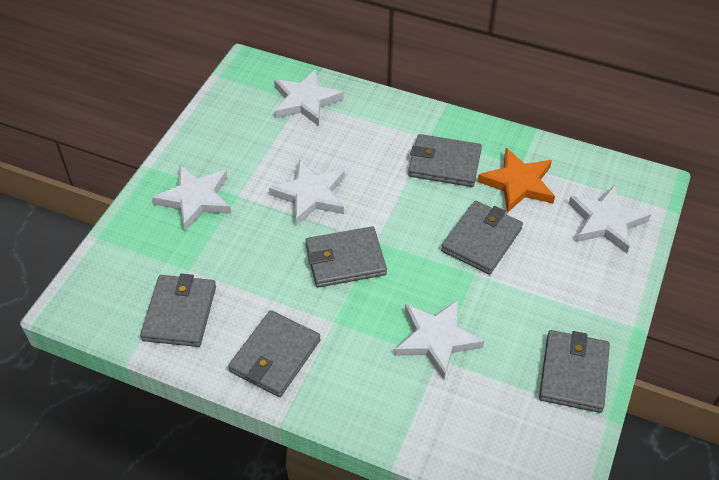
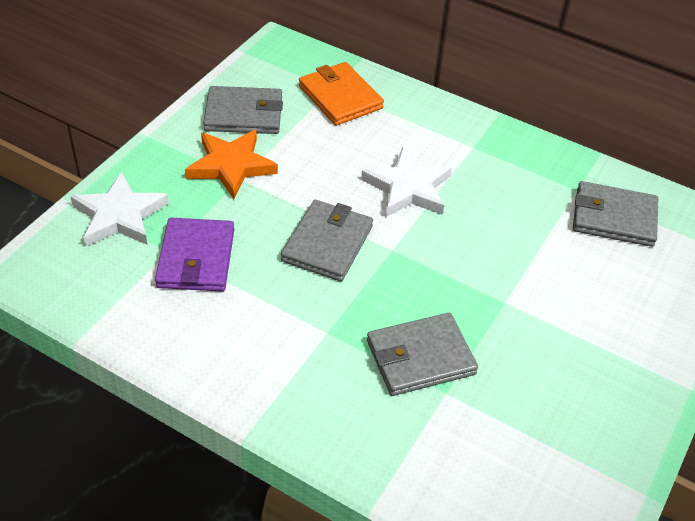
grey wallet: [140,274,216,347] [228,310,321,397] [306,226,387,288] [408,134,482,187] [441,201,523,274] [539,330,610,413] = 6 -> [203,86,283,134] [281,200,373,281] [367,313,478,396] [573,181,658,247] = 4
orange wallet: none = 0 -> [299,62,384,126] = 1
purple wallet: none = 0 -> [155,218,234,291] = 1
white star: [152,165,231,231] [269,159,345,226] [274,69,344,126] [395,299,484,379] [568,184,651,253] = 5 -> [70,172,169,246] [361,147,452,217] = 2

